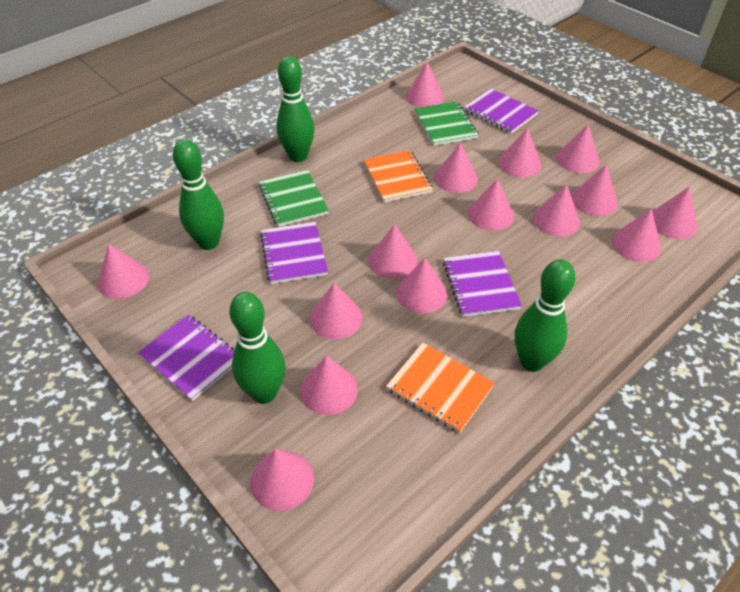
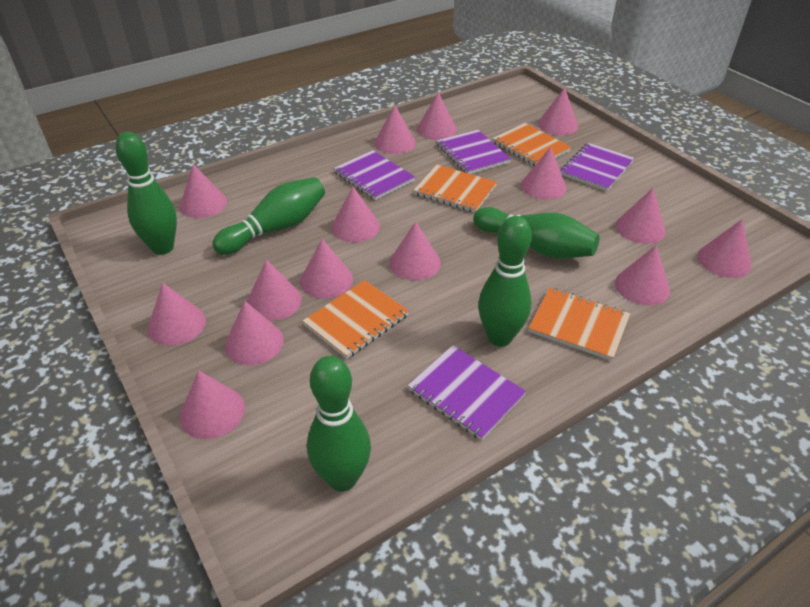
green bowling pin: [173,139,224,250] [229,292,285,404] [276,56,314,162] [515,259,575,372] = 4 -> [115,132,177,255] [212,177,325,255] [307,356,371,492] [473,207,600,258] [478,216,532,347] = 5
green notebook: [259,170,329,227] [414,101,479,146] = 2 -> none = 0
orange notebook: [364,150,433,202] [386,343,495,433] = 2 -> [303,280,409,359] [413,165,497,213] [492,123,571,166] [528,288,630,361] = 4

